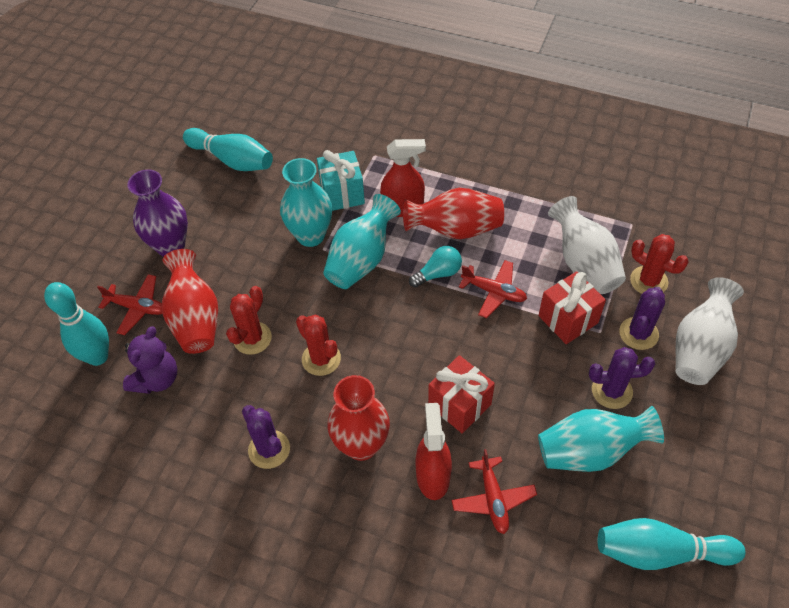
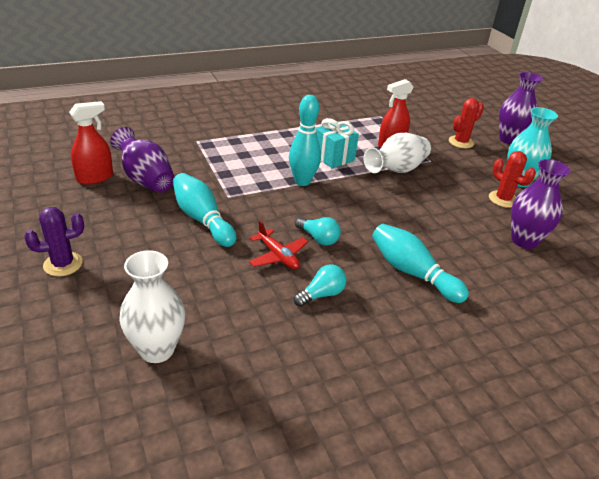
purple cactus: [242,405,290,469] [589,347,655,409] [619,287,665,350] = 3 -> [24,207,84,276] = 1
purple teddy bear: [123,326,178,394] = 1 -> none = 0
purple vase: [127,169,188,257] = 1 -> [110,127,174,193] [499,72,543,145] [511,159,571,249] = 3
red cactus: [226,286,272,355] [296,315,341,376] [630,234,688,294] = 3 -> [449,98,484,148] [489,151,536,208] = 2
red gift: [428,355,495,433] [538,271,606,344] = 2 -> none = 0
red plane: [97,274,162,335] [451,449,537,534] [459,260,527,318] = 3 -> [249,221,308,269] = 1
red vase: [162,249,218,354] [328,375,390,461] [403,188,504,239] = 3 -> none = 0
turquoise light bulb: [409,246,462,288] = 1 -> [294,264,346,307] [295,217,341,246] = 2
turquoise vase: [280,158,332,247] [323,194,401,289] [538,406,664,472] = 3 -> [508,107,558,187] = 1

